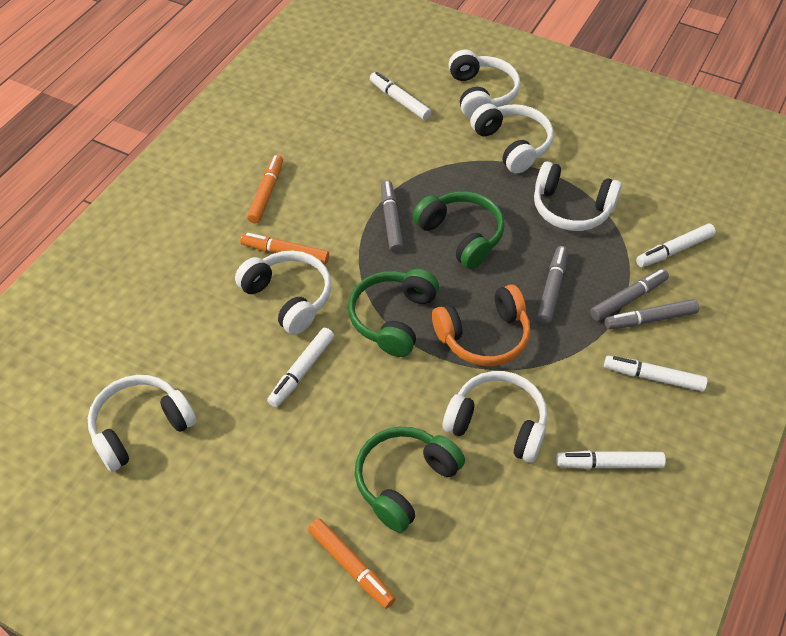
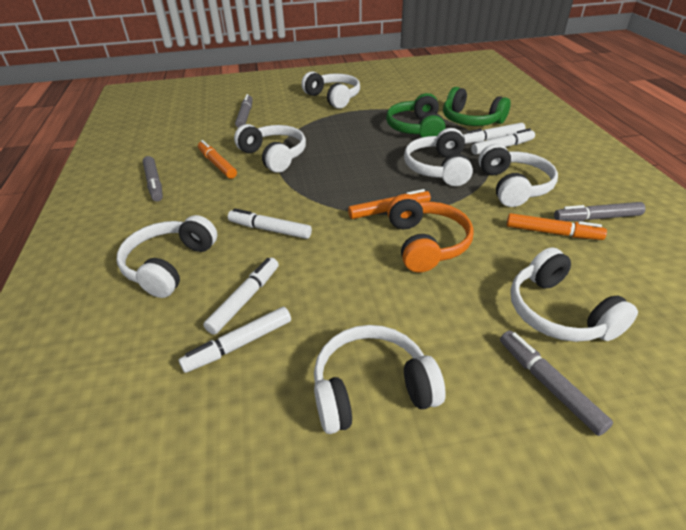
green headphones: [348,269,439,357] [355,427,465,533] [412,191,505,269] = 3 -> [386,93,446,138] [443,87,511,126] = 2
white headphones: [88,375,196,472] [235,250,331,335] [443,371,547,463] [449,50,520,118] [470,103,554,174] [534,161,622,231] = 6 -> [117,215,217,298] [234,124,306,173] [301,71,360,109] [314,325,446,434] [404,128,473,186] [478,144,558,207] [510,248,638,342] = 7

